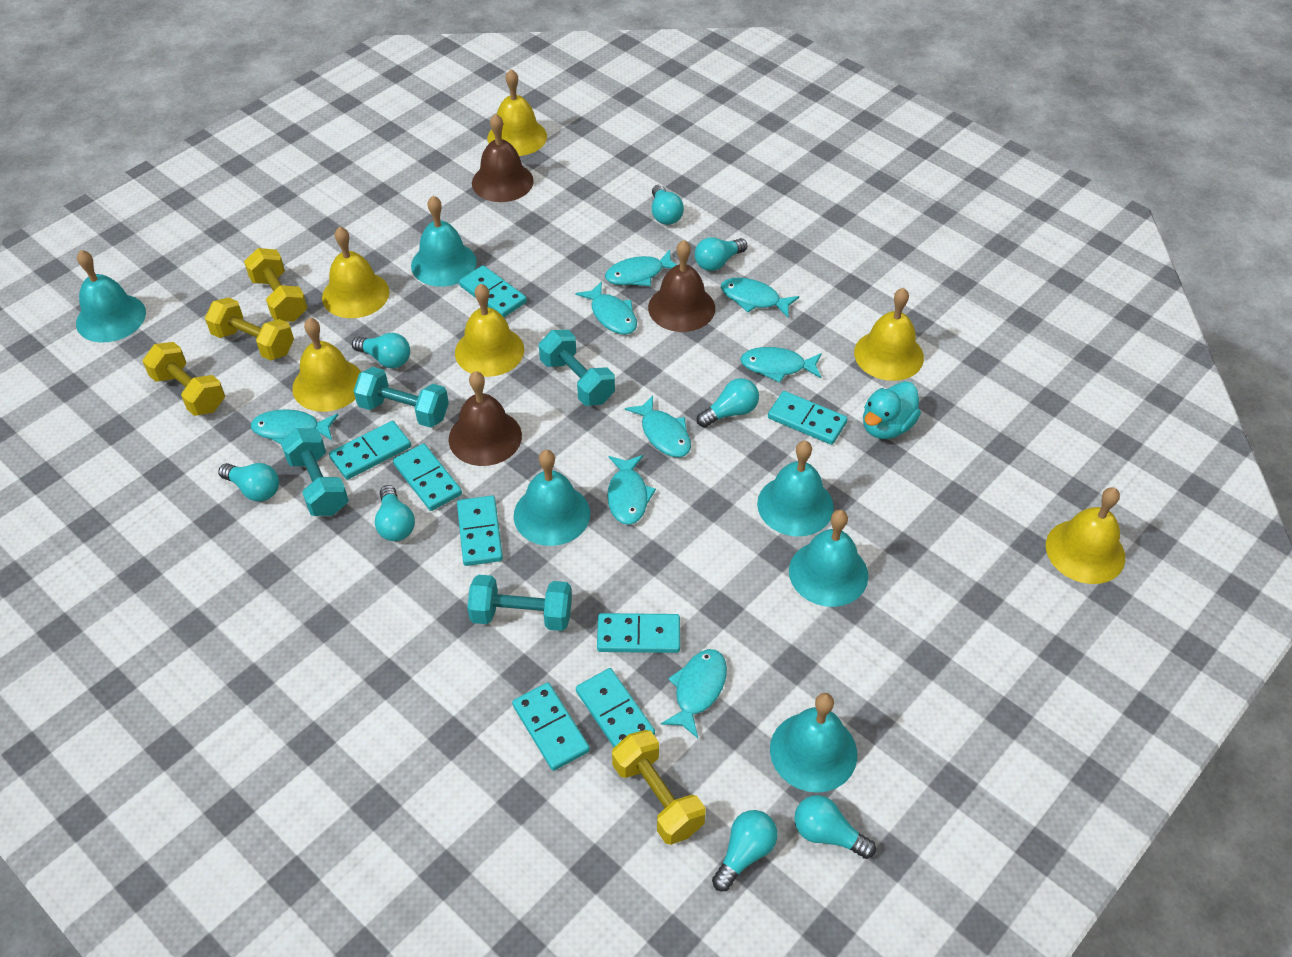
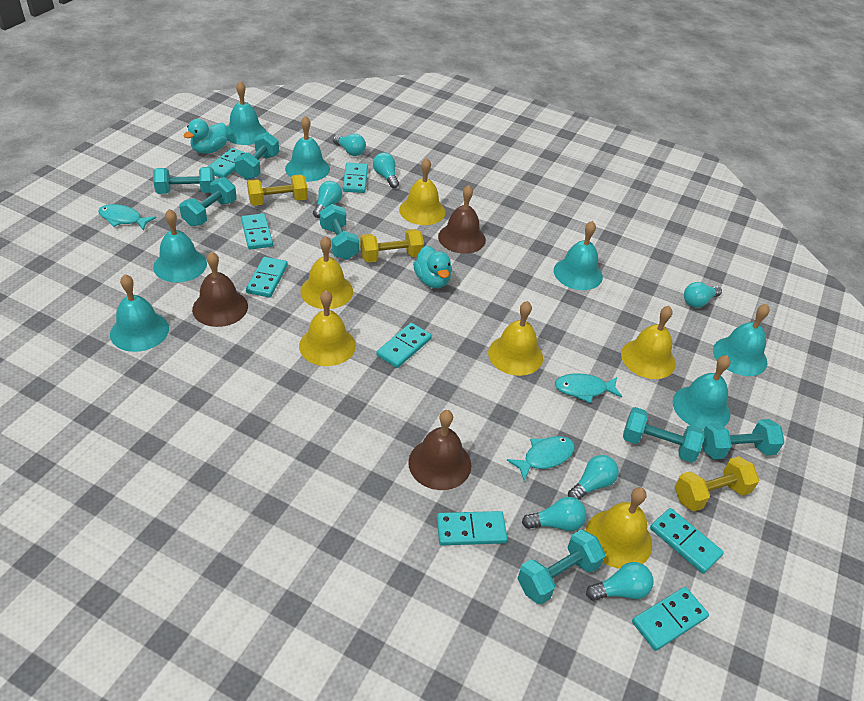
turquoise bell: [76,250,146,343] [411,196,477,287] [514,450,590,546] [757,441,834,537] [770,693,857,793] [789,510,868,607] = 6 -> [110,274,169,352] [153,209,207,282] [227,81,267,145] [285,116,330,182] [554,221,603,290] [673,355,731,430] [713,304,770,376] = 7
turquoise duck: [863,381,921,439] = 1 -> [183,119,228,154] [413,246,452,288] = 2
turquoise dumbbell: [280,428,349,516] [354,367,449,428] [467,575,572,631] [539,330,615,406] = 4 -> [153,167,215,194] [179,177,237,226] [234,132,279,180] [320,204,359,260] [517,529,605,605] [623,407,705,463] [702,419,785,459] = 7
turquoise fish: [251,409,338,444] [575,281,637,335] [605,250,677,286] [607,455,656,525] [625,395,691,458] [661,649,727,738] [721,278,799,317] [740,347,822,383] = 8 -> [98,204,156,231] [507,436,575,481] [555,373,622,403] = 3
turquoise light bulb: [218,463,279,502] [352,333,410,368] [375,485,415,541] [652,185,684,225] [695,237,747,271] [697,378,759,427] [712,810,777,892] [794,795,876,859] = 8 -> [313,181,342,218] [333,134,366,156] [373,152,399,188] [522,497,587,531] [568,455,619,500] [586,562,653,601] [684,282,722,308] = 7
yellow dumbbell: [143,342,225,416] [205,297,294,360] [244,248,308,322] [612,730,706,845] = 4 -> [247,174,308,206] [360,229,424,262] [675,456,759,511] = 3

